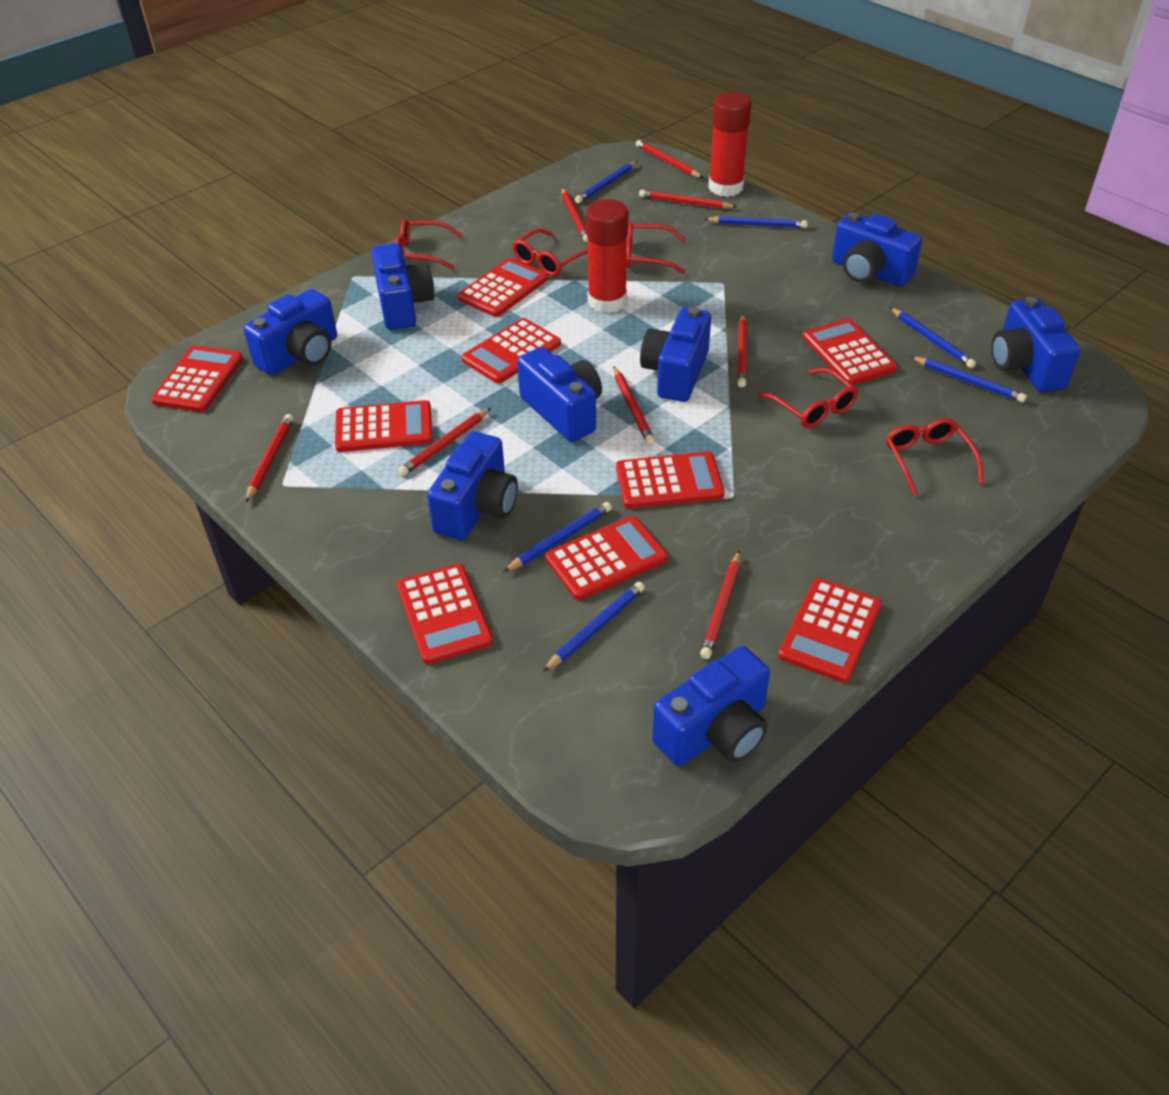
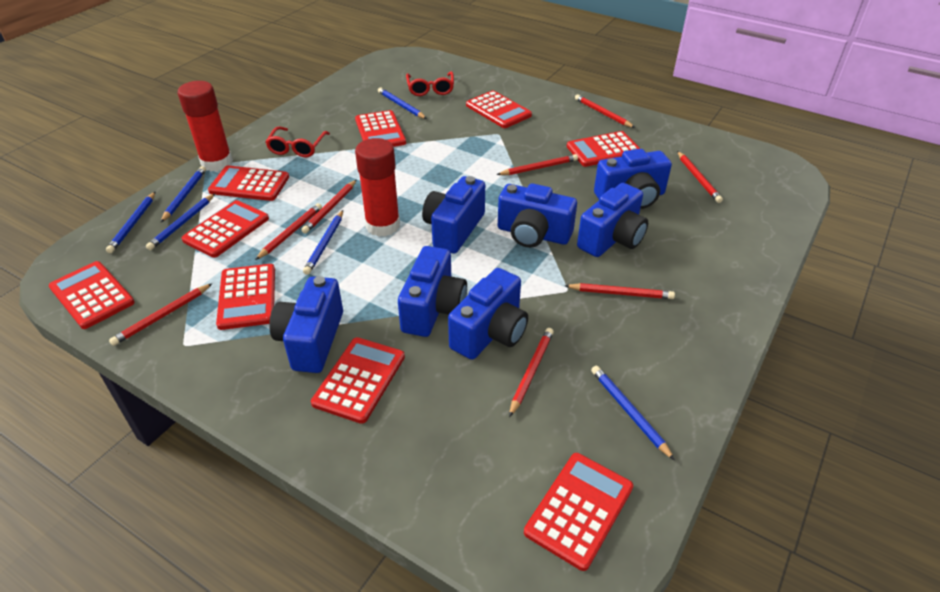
blue camera: [243,289,337,375] [371,243,434,330] [427,431,518,540] [517,347,602,442] [640,307,711,402] [652,646,770,766] [832,212,922,287] [991,297,1080,392] = 8 -> [269,276,343,373] [398,246,467,337] [422,176,485,254] [448,268,528,360] [498,183,577,248] [577,183,648,257] [594,149,672,209] = 7
red glasses: [395,219,463,270] [512,229,588,276] [626,222,686,274] [759,368,858,428] [886,418,983,496] = 5 -> [265,126,330,157] [406,71,454,96] = 2

